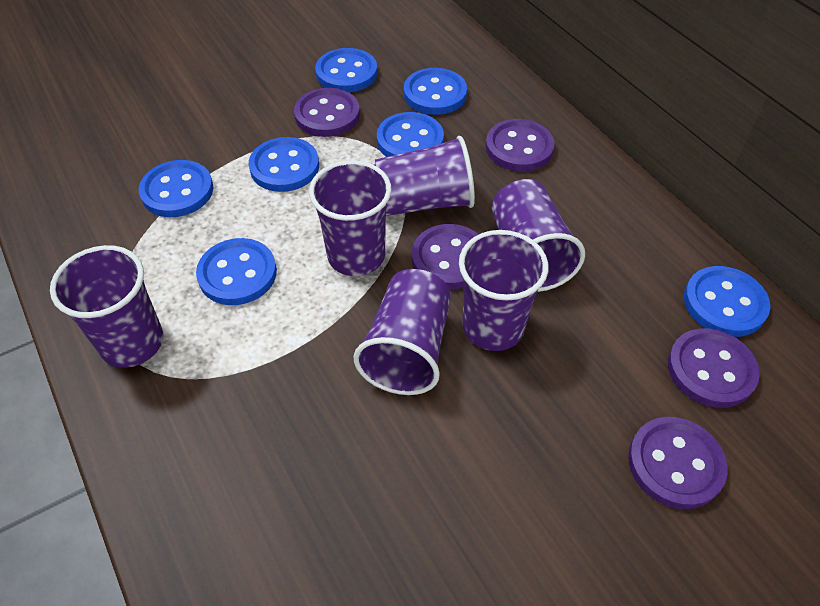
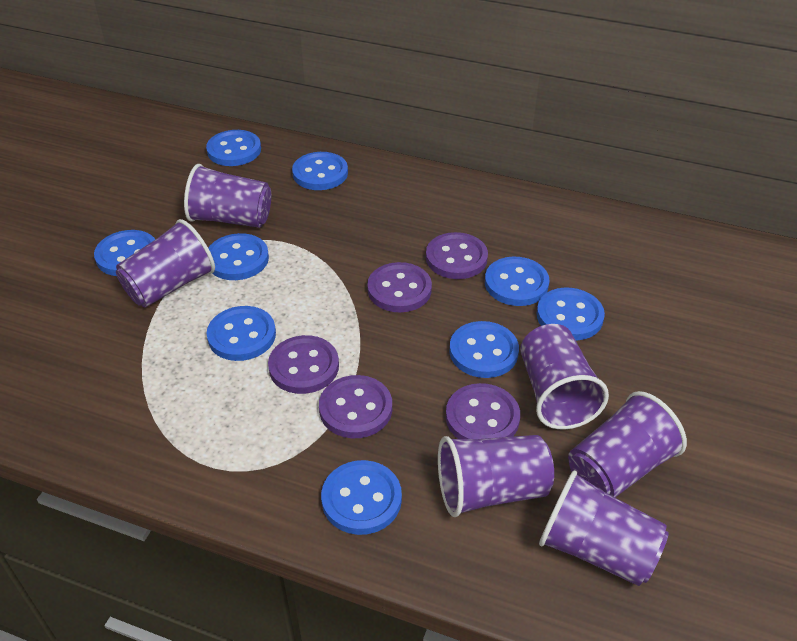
blue button: [139,160,213,217] [196,238,277,305] [249,137,319,192] [315,48,377,92] [377,112,444,157] [404,68,467,115] [684,266,770,337] = 7 -> [94,230,155,276] [206,130,261,166] [207,306,276,361] [208,233,269,280] [292,152,348,190] [321,460,402,535] [449,321,519,378] [485,257,549,306] [537,288,605,340] = 9

